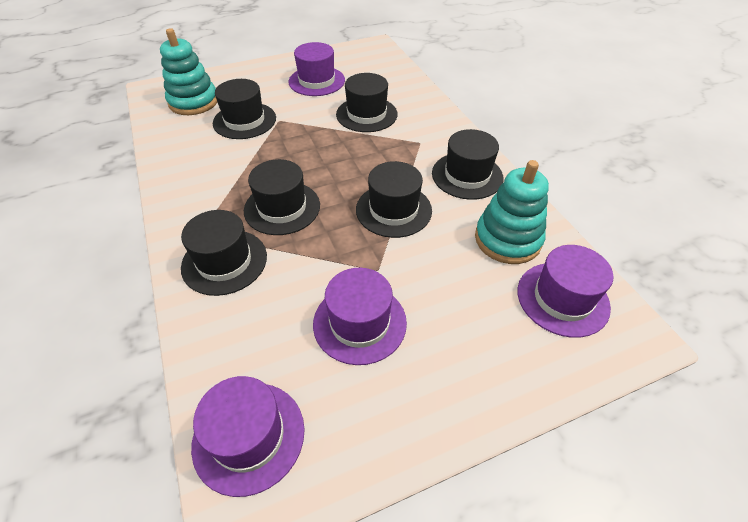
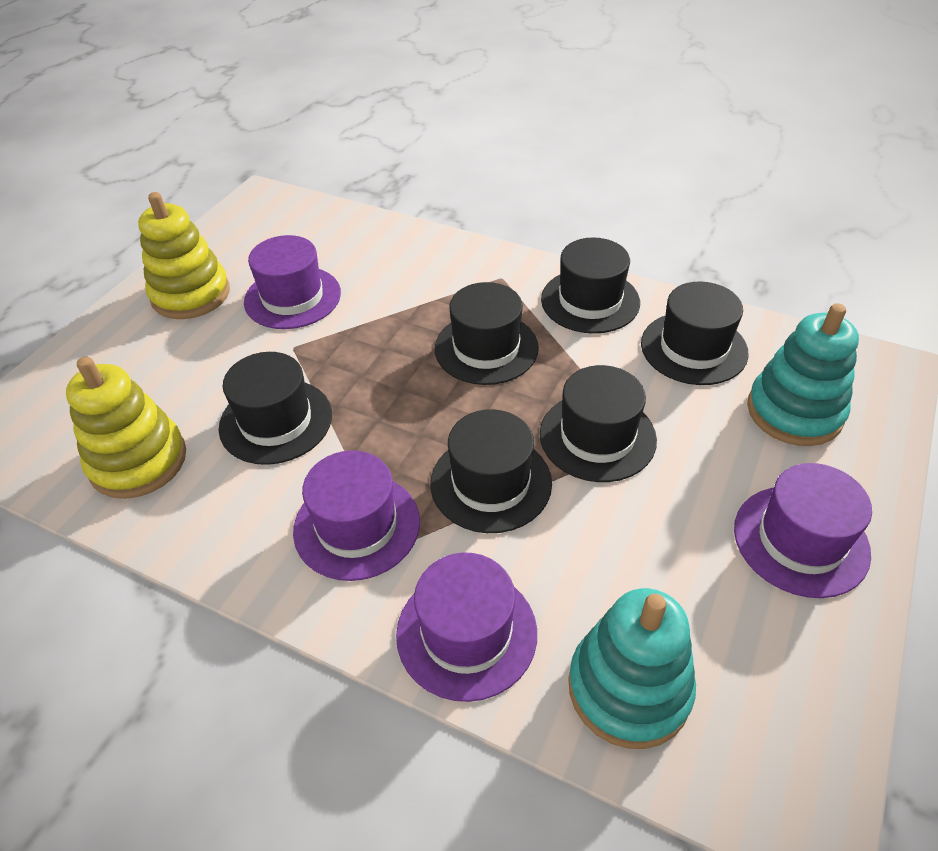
yellow stacking toy: none = 0 -> [66,357,186,499] [138,192,230,319] = 2

